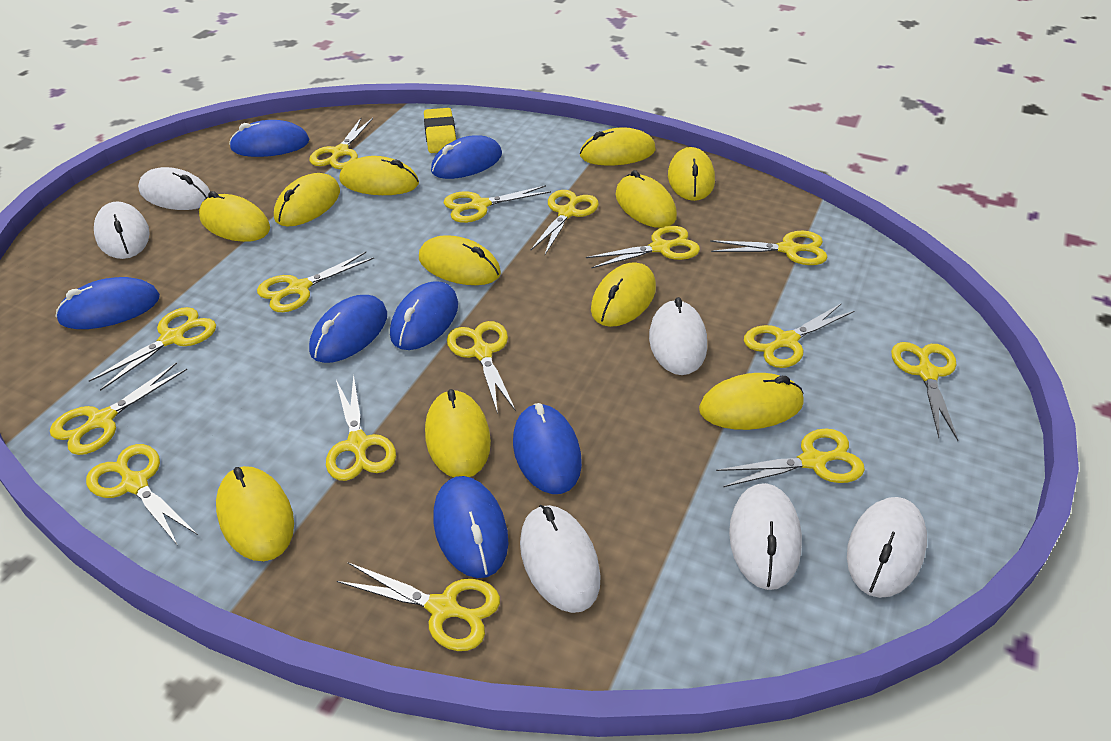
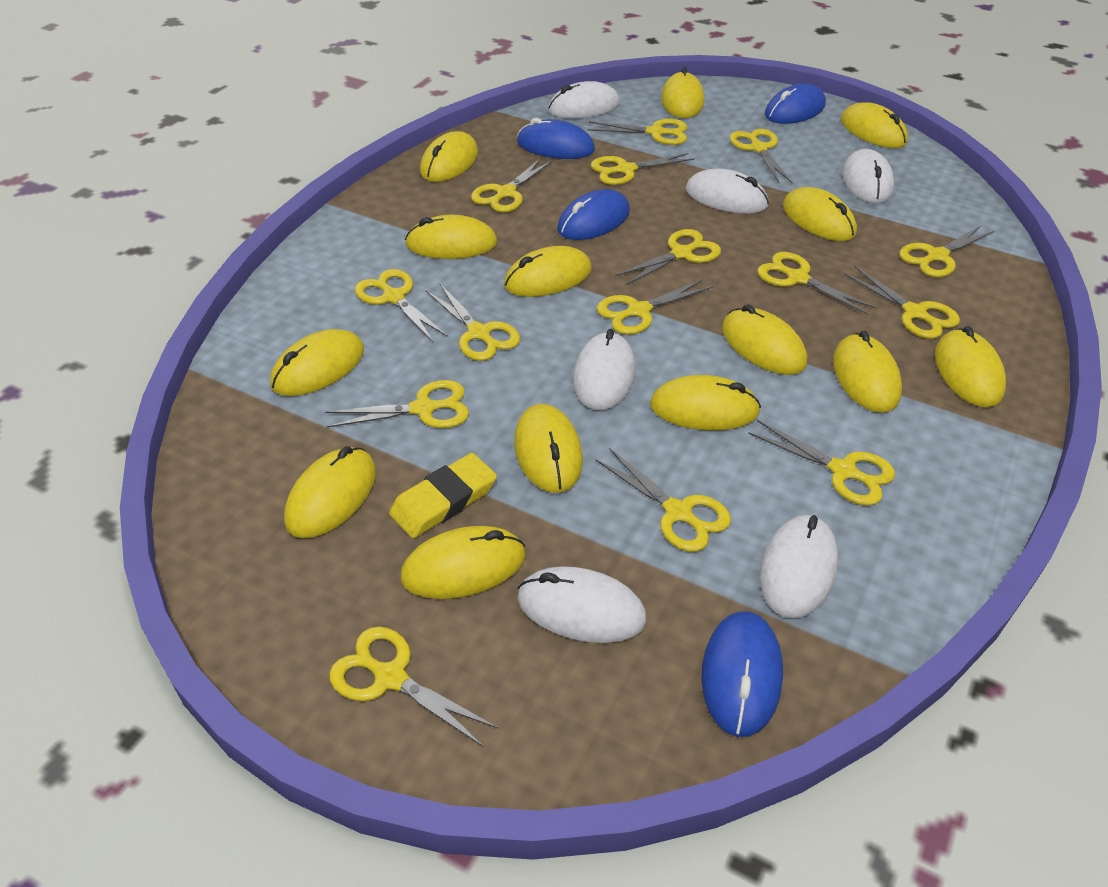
blue mouse: [55,277,160,329] [229,120,310,157] [309,295,387,363] [390,281,458,350] [431,135,502,179] [433,476,508,578] [513,403,582,494] = 7 -> [517,118,595,159] [557,189,630,240] [702,611,783,737] [765,83,826,124] = 4
yellow mouse: [199,191,270,242] [216,466,294,561] [274,173,340,227] [339,156,419,195] [419,235,501,285] [425,389,491,477] [580,127,656,165] [591,262,656,327] [616,170,677,228] [668,147,715,201] [699,373,804,430] = 11 -> [270,329,364,396] [284,446,376,538] [401,526,526,599] [405,215,497,259] [420,131,478,182] [504,246,592,297] [514,404,583,493] [650,375,761,431] [661,67,704,118] [722,304,807,375] [783,187,857,241] [833,331,902,413] [841,102,908,148] [935,326,1006,407] = 14

